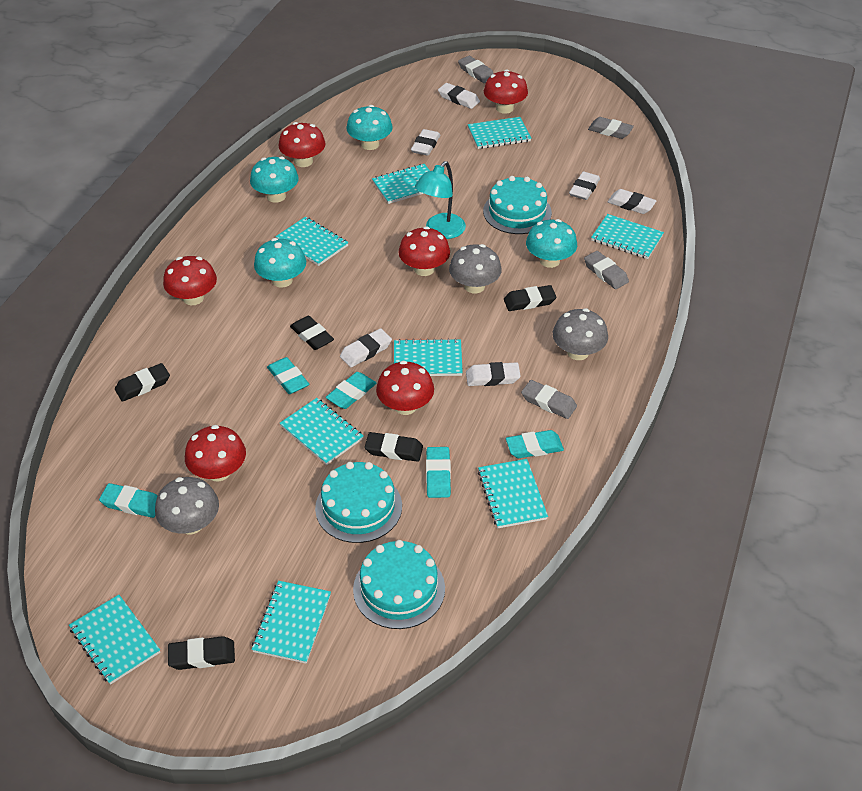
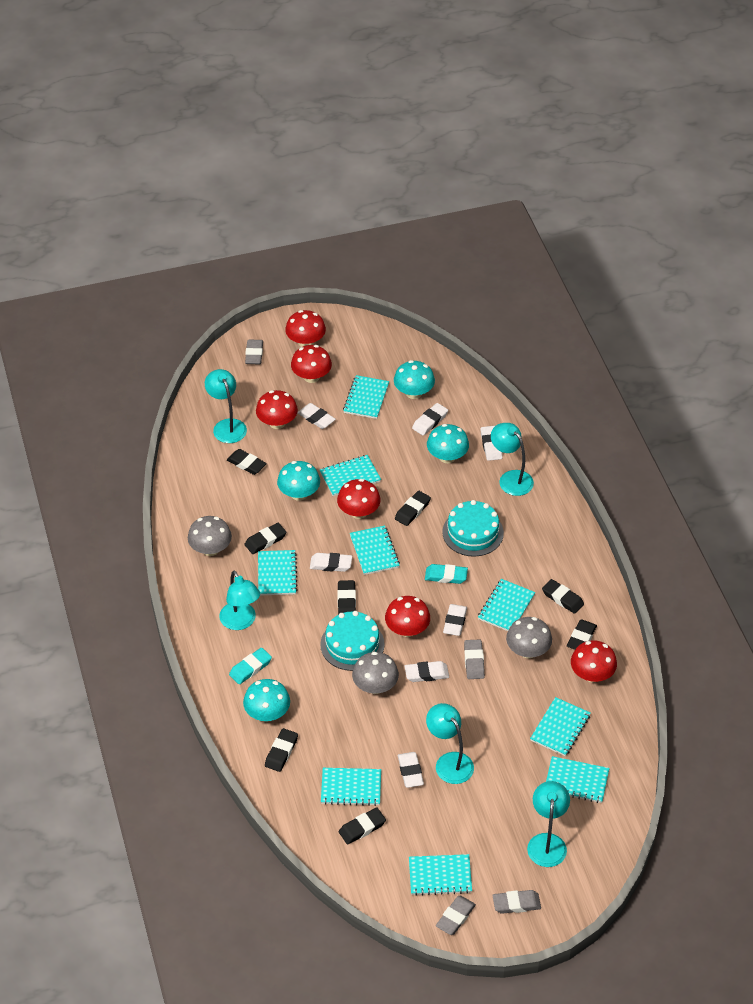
black eraser: [115,363,170,402] [168,636,235,670] [290,316,334,350] [365,432,423,462] [504,285,556,311] = 5 -> [227,449,267,475] [244,523,287,554] [265,728,298,772] [337,580,356,615] [339,808,386,844] [395,491,431,526] [542,579,584,614] [567,619,597,650] = 8
turquoise cake: [315,462,402,543] [353,540,445,629] [483,176,552,234] = 3 -> [320,611,385,671] [442,500,504,557] = 2
turquoise eraser: [99,483,158,518] [267,357,309,394] [326,372,377,409] [426,447,451,498] [506,430,564,458] = 5 -> [229,648,272,684] [425,564,468,584] = 2
turquoise lamp: [415,161,466,239] = 1 -> [205,369,247,443] [219,570,260,630] [426,703,474,784] [491,423,534,496] [527,781,570,867] = 5
white eraser: [340,328,392,367] [411,129,440,156] [438,83,480,109] [466,362,521,386] [569,172,600,200] [607,189,657,214] = 6 -> [298,403,336,429] [310,553,352,572] [398,752,424,788] [405,661,449,682] [412,403,448,435] [443,604,467,636] [480,426,503,461] = 7

